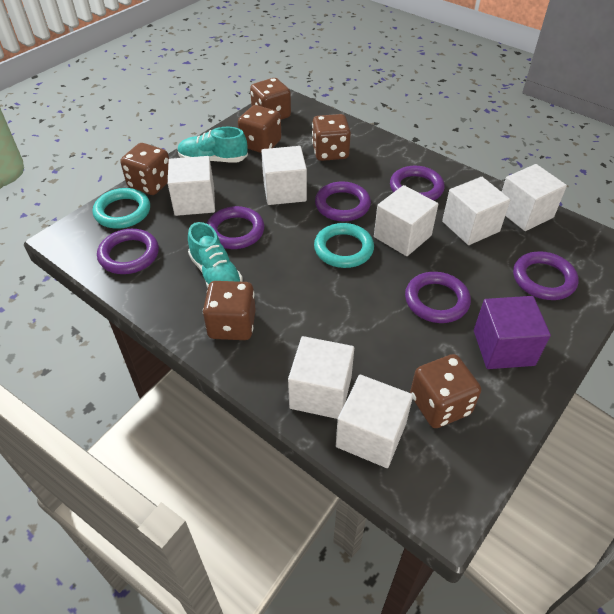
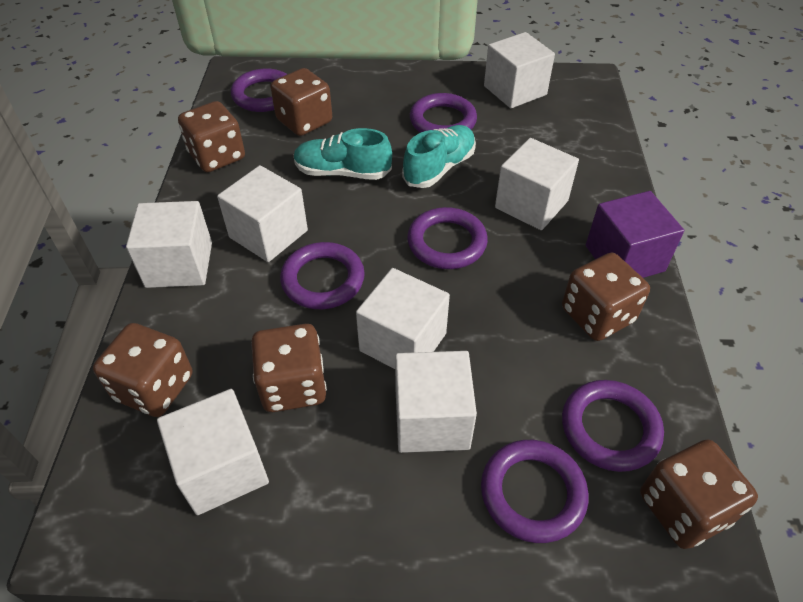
turquoise ring: [93,188,150,229] [314,223,374,268] = 2 -> none = 0

